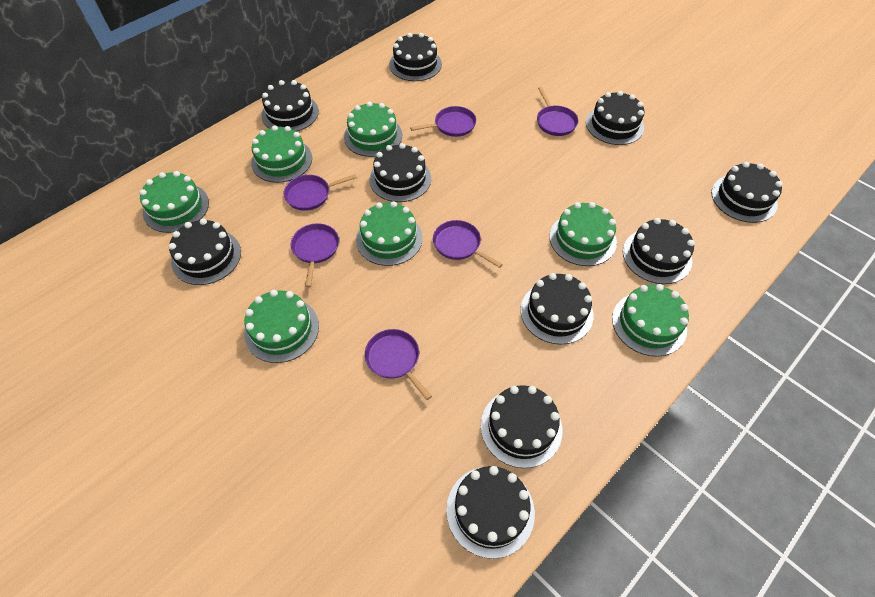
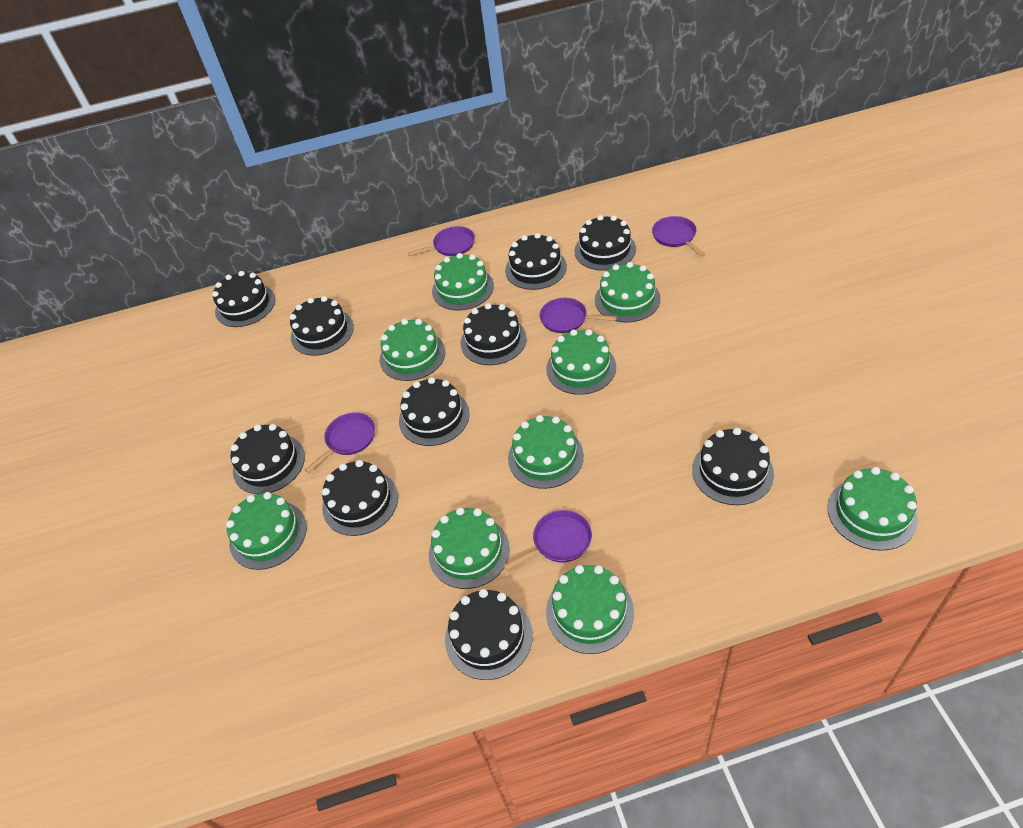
green cake: [139,171,209,233] [244,290,319,363] [251,125,312,183] [344,102,402,157] [356,201,423,266] [549,202,617,266] [612,284,689,357] = 7 -> [226,492,307,570] [380,319,445,381] [429,507,510,589] [432,253,494,310] [508,415,584,489] [546,329,616,395] [546,565,634,654] [595,262,661,323] [827,467,918,551] = 9
purple pan: [283,174,357,211] [291,223,339,287] [365,329,432,400] [410,106,476,137] [433,220,503,268] [537,87,578,136] = 6 -> [305,412,375,473] [408,226,475,256] [503,510,592,571] [540,298,617,333] [652,216,705,257] = 5

